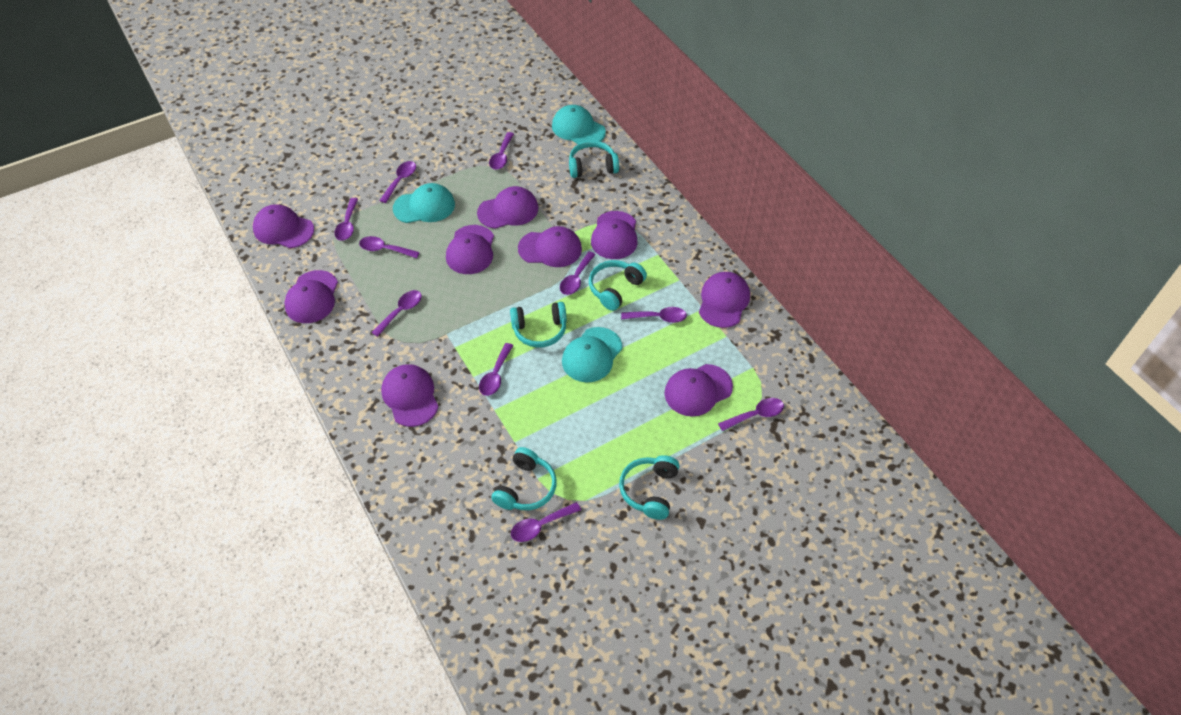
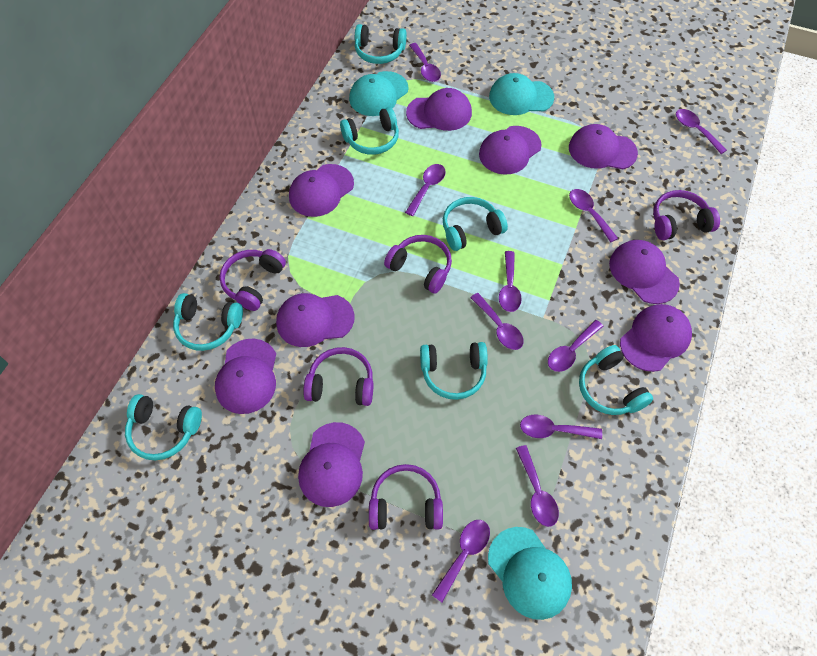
purple headphones: none = 0 -> [220,249,286,311] [303,347,373,406] [369,464,443,530] [384,235,452,293] [653,190,720,240] = 5
turquoise headphones: [491,447,557,510] [510,302,567,348] [569,141,619,178] [589,260,647,311] [619,455,679,520] = 5 -> [125,394,202,460] [173,293,243,351] [340,107,399,155] [355,24,407,64] [420,342,488,400] [443,197,508,251] [579,345,653,415] = 7

